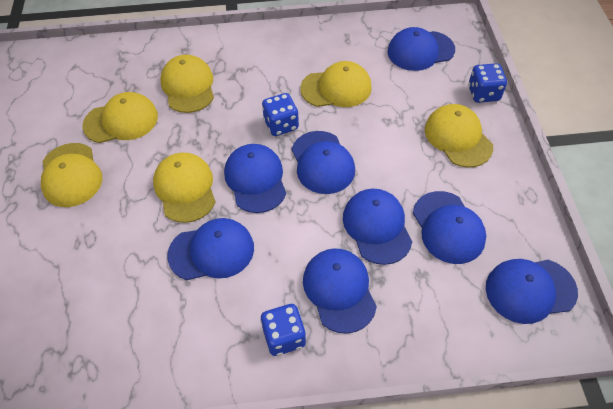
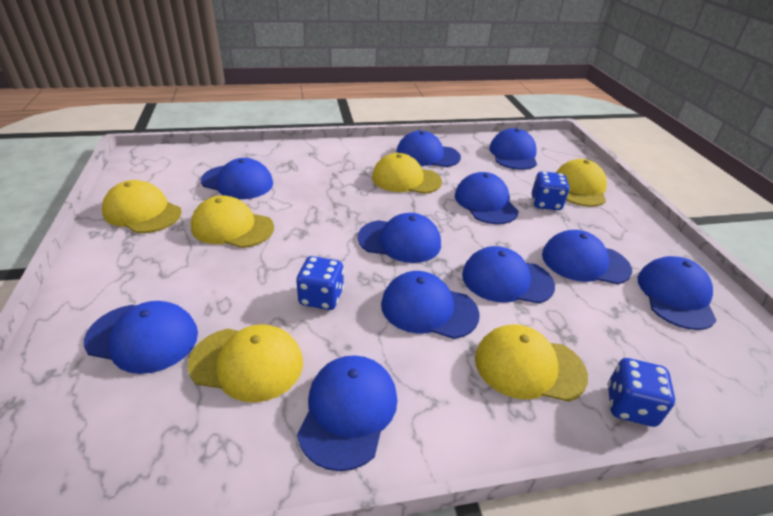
blue cap: [167,218,254,280] [224,144,286,213] [292,131,355,194] [303,248,377,334] [343,189,412,265] [388,27,455,71] [413,191,486,264] [486,259,578,324] = 8 -> [84,301,198,374] [201,158,273,199] [297,355,397,471] [358,213,441,263] [381,271,480,339] [396,131,461,167] [455,172,519,224] [462,246,555,304] [489,128,537,170] [542,230,632,284] [637,256,717,330] = 11

